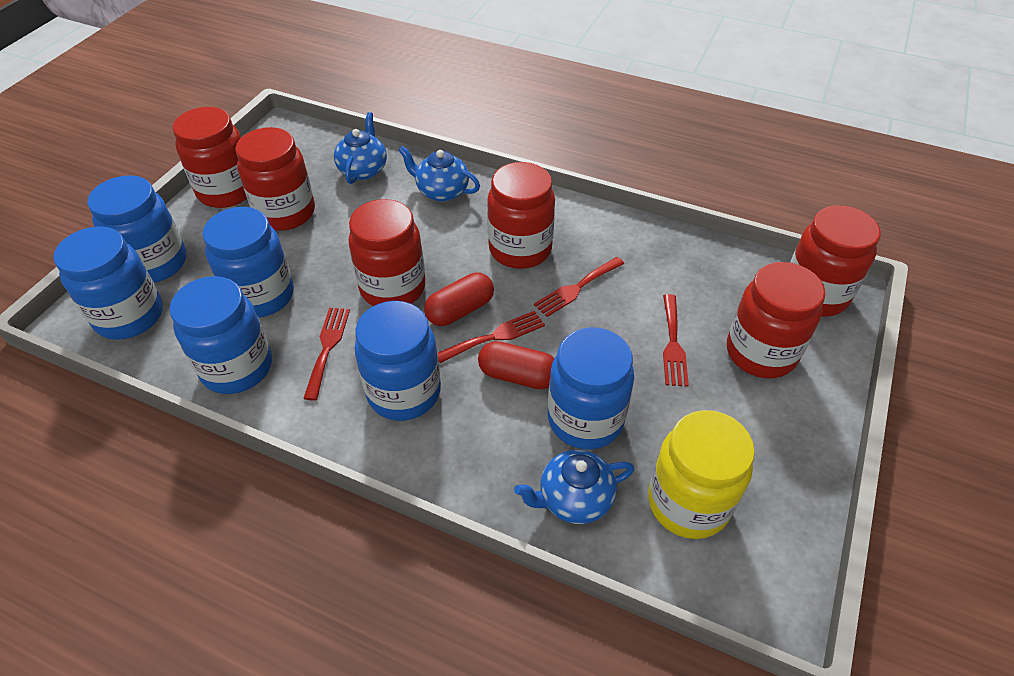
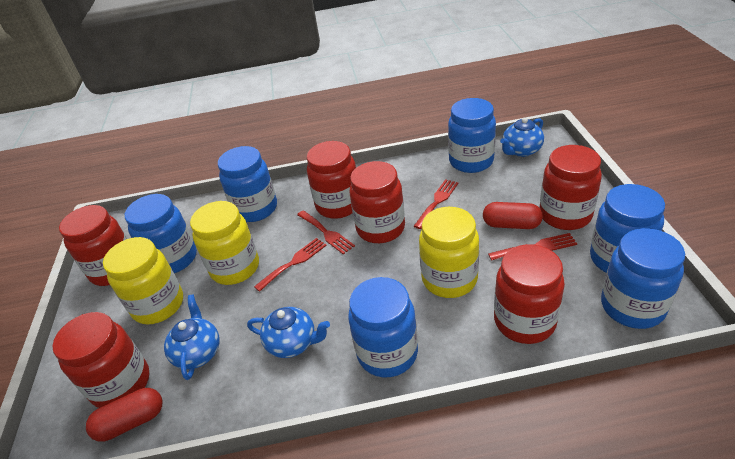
yellow jar: [648,410,755,539] = 1 -> [103,237,183,325] [190,201,259,285] [419,207,479,298] = 3

